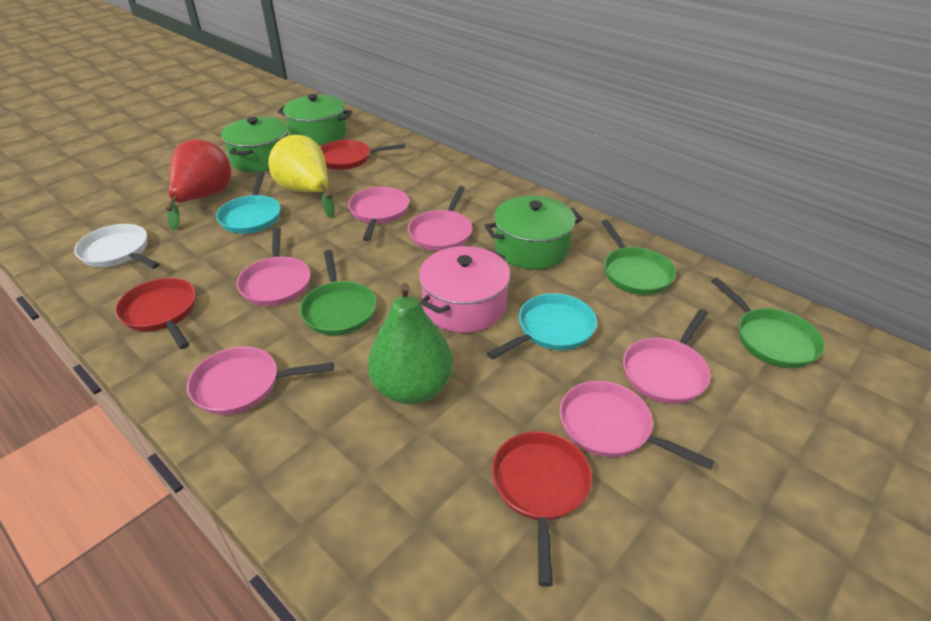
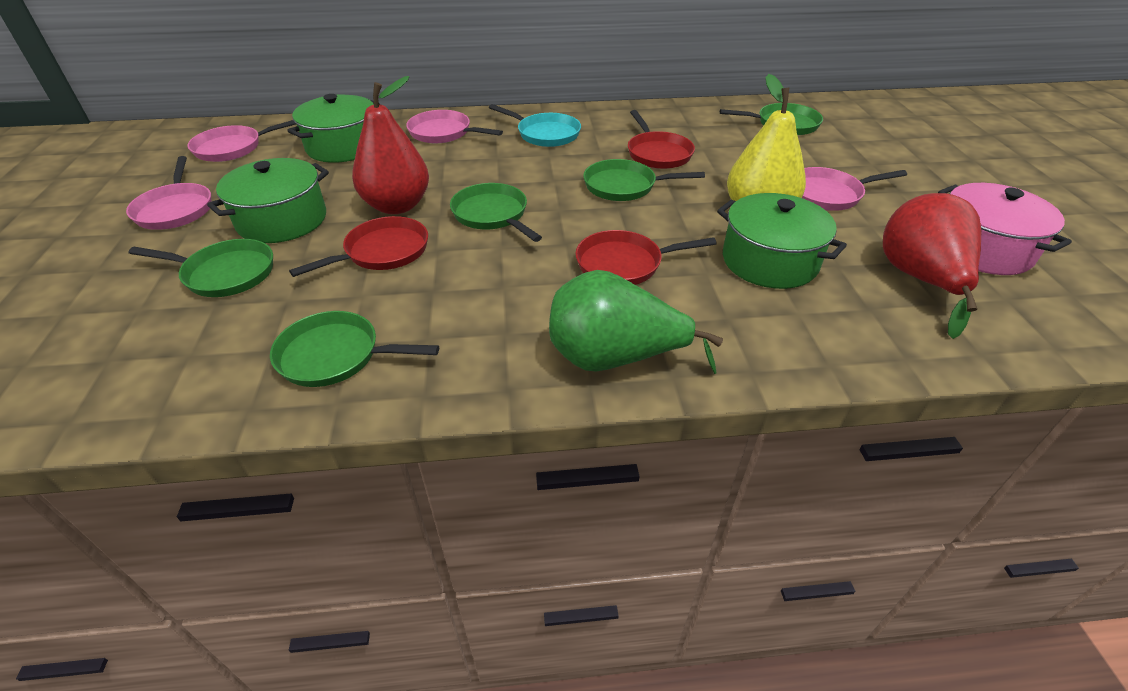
green pan: [300,250,376,335] [601,220,676,295] [711,278,825,368] = 3 -> [129,239,273,297] [270,311,439,387] [450,183,542,242] [583,159,705,201] [720,103,823,135] = 5
pink pan: [187,347,334,415] [237,227,311,306] [348,187,409,241] [408,186,472,251] [559,381,714,470] [623,309,711,404] = 6 -> [126,156,212,230] [188,120,296,162] [406,110,503,143] [802,167,907,211] = 4
red pear: [166,139,231,231] = 1 -> [352,76,429,214] [883,193,981,339] = 2
turquoise pan: [216,171,281,234] [487,293,597,360] = 2 -> [489,104,581,147] = 1
white pan: [74,224,160,269] = 1 -> none = 0

